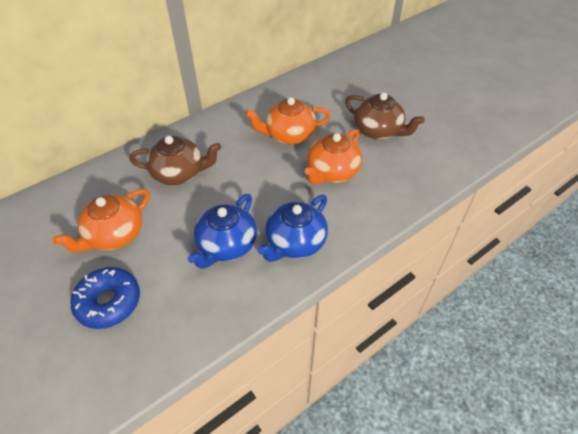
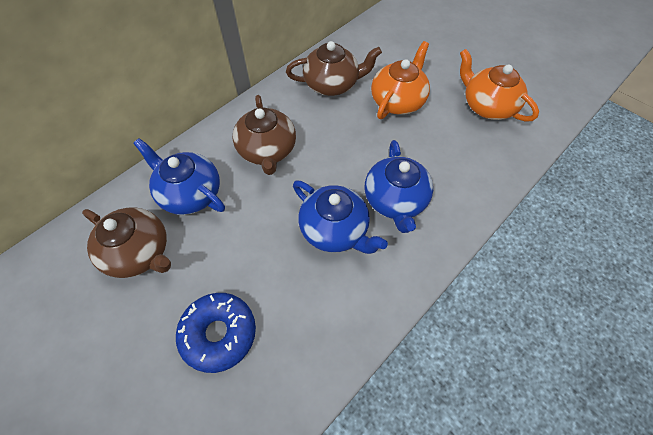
blue teapot: [188,194,257,269] [258,195,328,262] = 2 -> [133,138,225,215] [293,181,388,254] [365,140,433,233] = 3
brown teapot: [129,136,221,185] [345,92,425,139] = 2 -> [82,208,171,278] [233,95,296,175] [286,41,382,96] = 3
orange teapot: [52,189,150,252] [245,97,331,144] [305,129,362,185] = 3 -> [371,41,430,119] [460,49,539,122] = 2

